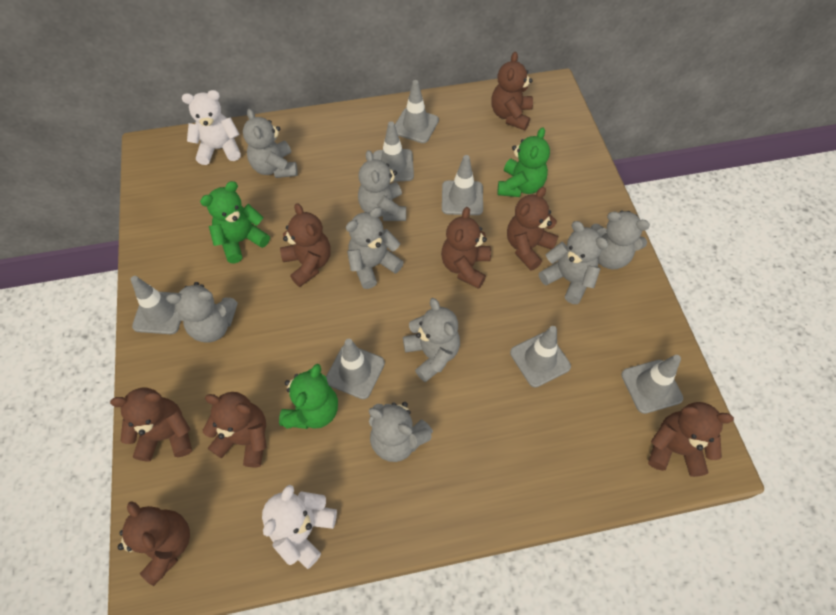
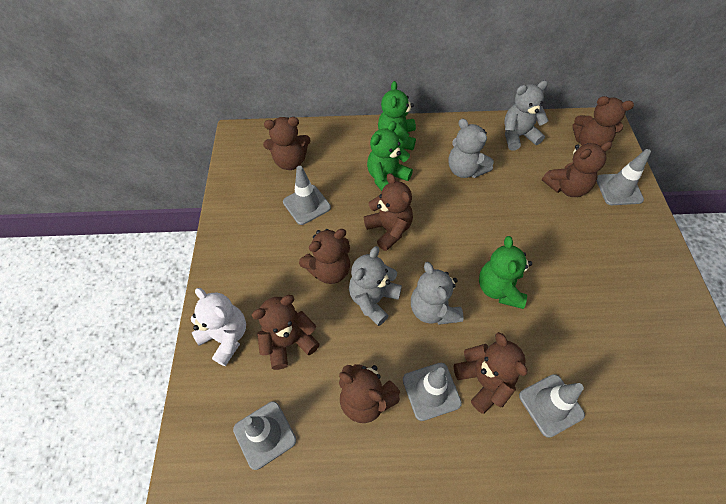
grey teddy bear: [166,282,238,343] [243,108,298,178] [346,207,404,289] [358,150,406,221] [369,402,433,462] [403,298,460,382] [539,221,608,304] [590,210,650,269] = 8 -> [349,246,402,326] [411,262,464,325] [448,118,494,178] [504,80,549,150] = 4
grey traffic cone: [131,276,181,334] [326,339,385,399] [373,121,414,182] [395,80,439,143] [442,155,483,215] [510,326,571,388] [621,355,683,414] = 7 -> [233,401,296,470] [283,166,331,225] [403,363,462,421] [519,374,585,438] [597,149,651,205] = 5
white teddy bear: [182,90,241,165] [262,485,337,569] = 2 -> [191,288,246,366] = 1

